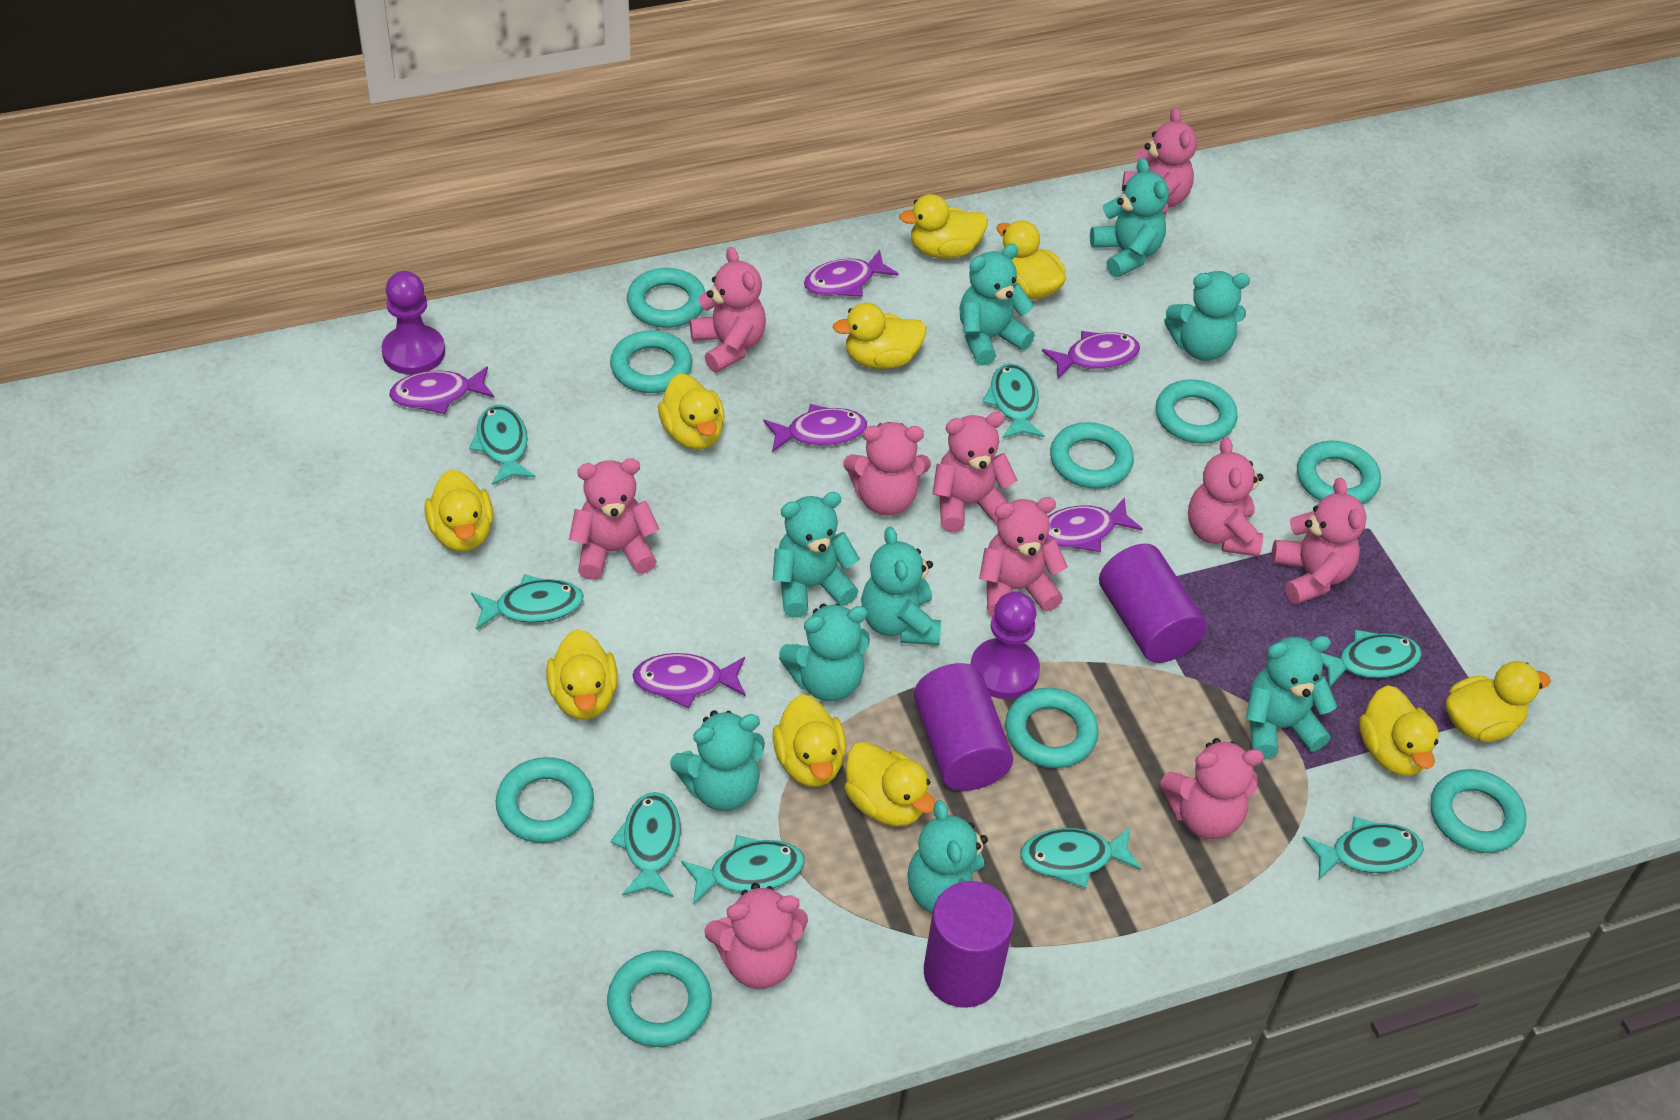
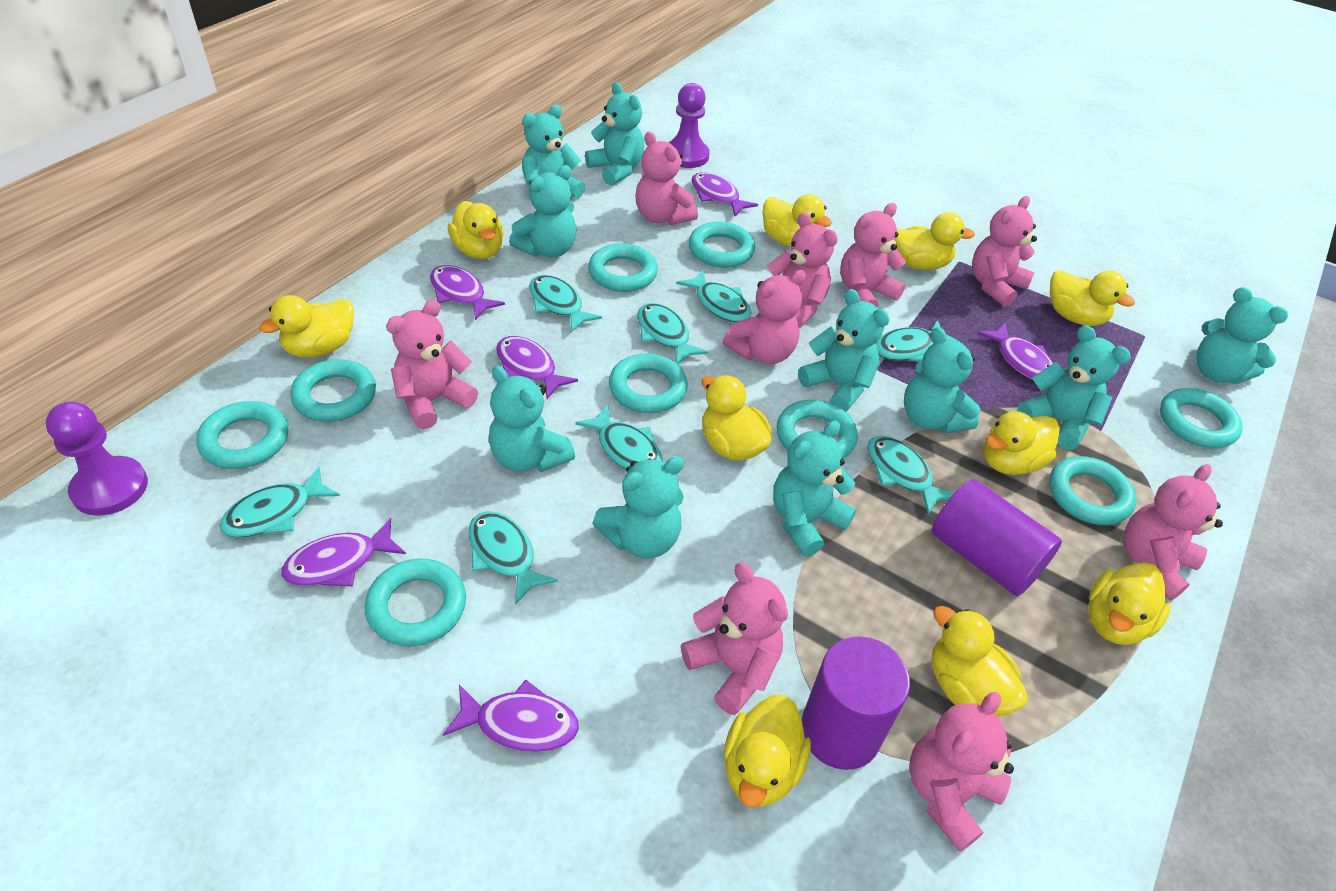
pink teddy bear: [569,458,659,580] [690,247,766,372] [704,883,808,989] [844,422,931,515] [932,412,1017,532] [979,497,1068,616] [1122,108,1197,214] [1159,738,1264,839] [1188,437,1263,557] [1272,478,1367,604] = 10 -> [386,300,478,429] [635,132,698,225] [681,562,788,715] [723,270,806,364] [767,213,838,328] [840,203,906,307] [909,692,1014,852] [972,196,1037,307] [1124,464,1223,601] = 9
purple cylinder: [914,663,1013,791] [924,881,1014,1008] [1099,544,1207,663] = 3 -> [802,636,910,770] [932,479,1062,596] = 2
turquoise teddy bear: [670,710,765,811] [772,492,860,618] [779,604,870,701] [861,527,941,645] [907,800,988,913] [959,244,1035,366] [1090,158,1169,277] [1164,271,1250,361] [1246,636,1337,759] = 9 -> [489,365,575,472] [509,165,576,258] [522,105,585,198] [585,82,645,186] [592,456,684,558] [773,420,856,557] [798,289,889,412] [904,327,980,433] [1017,325,1131,450] [1195,287,1288,384] = 10

